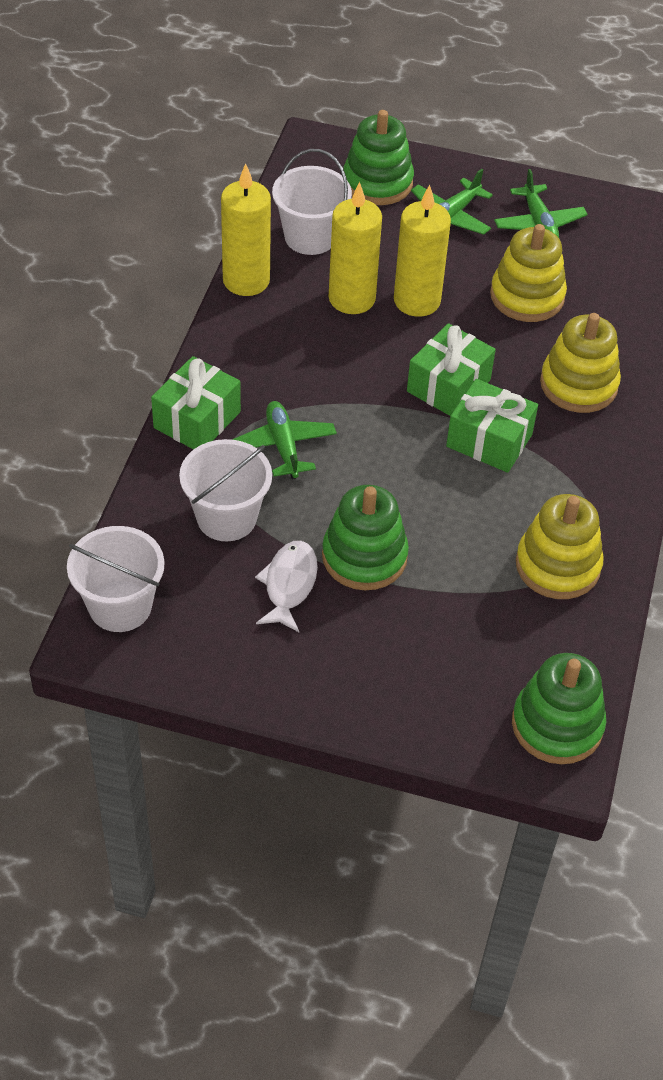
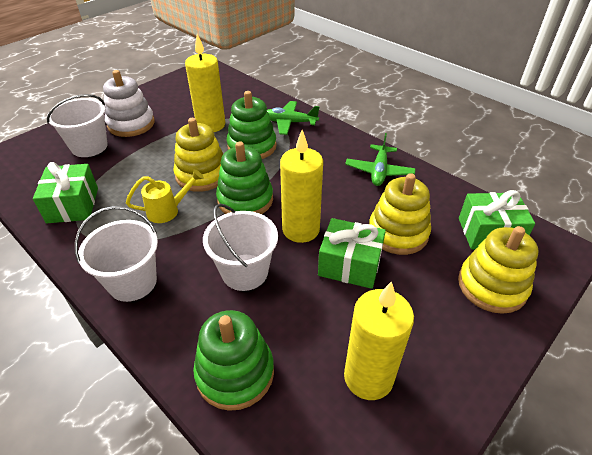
green plane: [232,401,337,479] [411,169,493,235] [494,169,588,238] = 3 -> [267,101,320,135] [345,133,416,186] = 2
white fish: [255,541,318,632] = 1 -> none = 0
white stacking toy: none = 0 -> [103,70,155,137] = 1
yellow watering can: none = 0 -> [126,169,204,223] = 1

